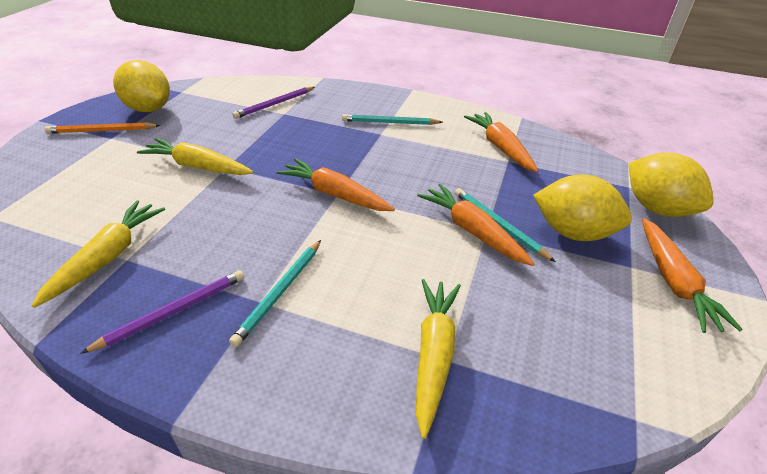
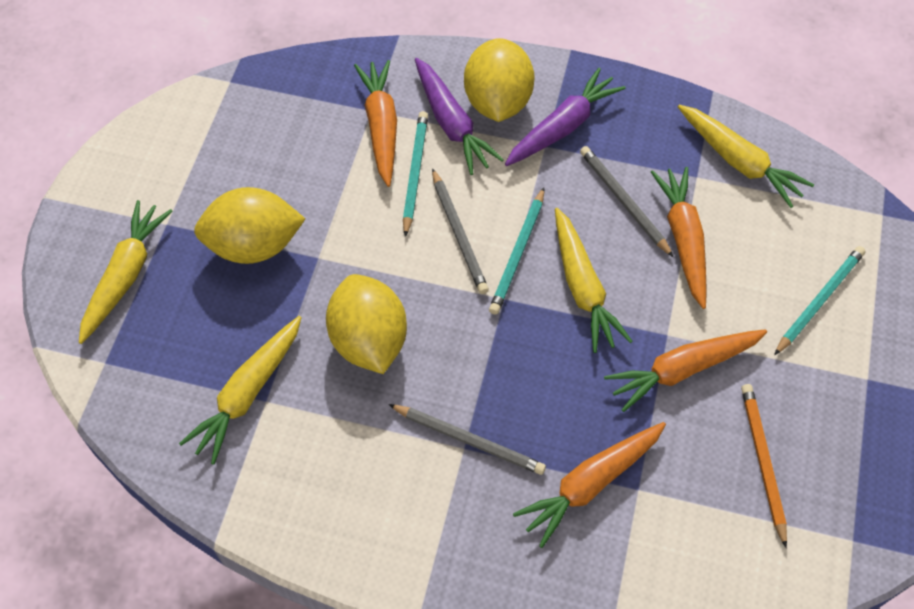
grey pencil: none = 0 -> [388,404,546,475] [432,168,489,294] [580,146,673,257] = 3
purple carrot: none = 0 -> [415,58,504,175] [505,68,626,166] = 2
purple pencil: [80,270,244,354] [232,87,315,119] = 2 -> none = 0
yellow carrot: [31,200,165,308] [137,138,254,175] [416,279,461,439] = 3 -> [79,200,172,344] [179,316,302,464] [555,208,632,353] [678,105,814,208] = 4

